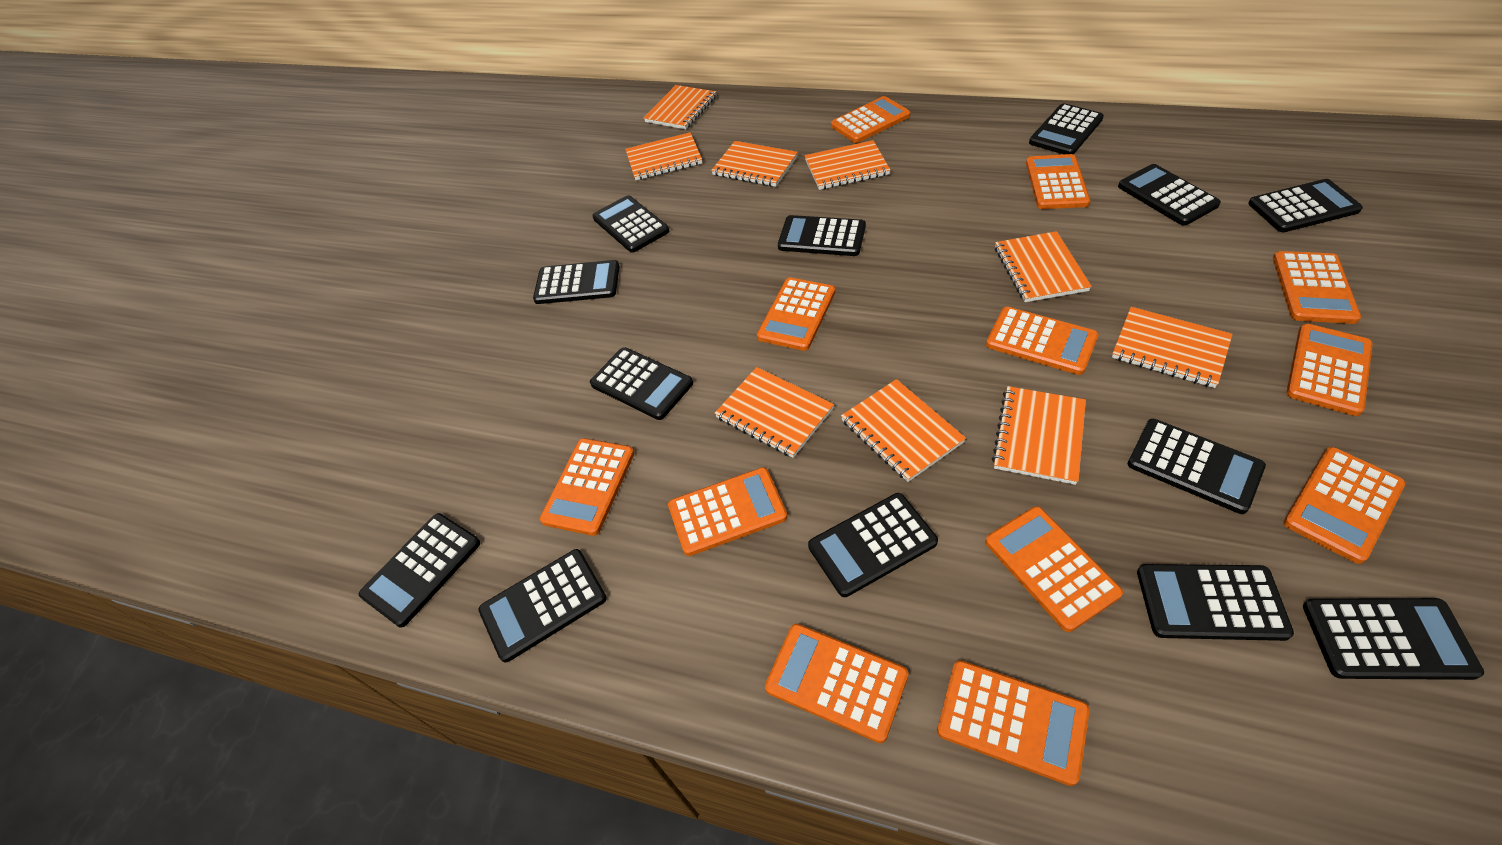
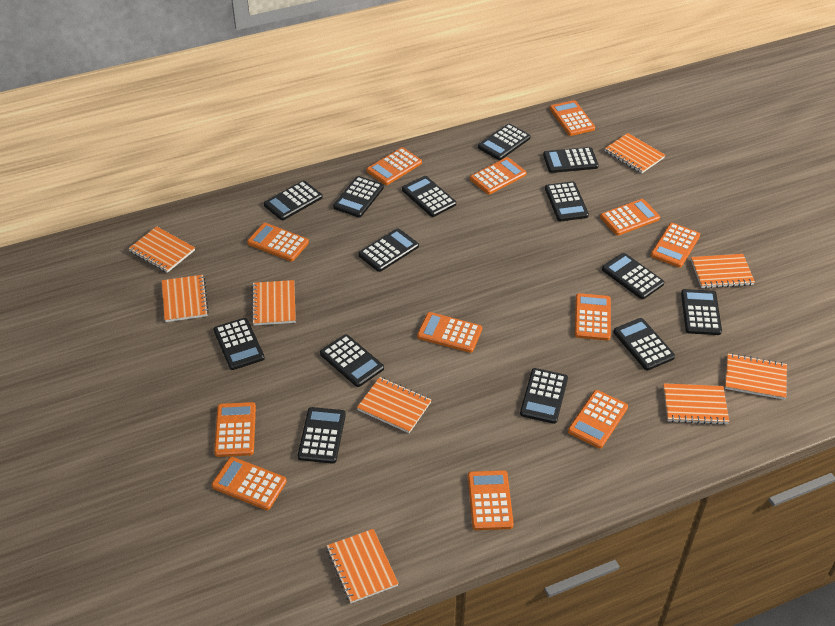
black calculator: [359,513,480,628] [478,549,607,662] [533,260,620,304] [590,347,693,420] [592,195,669,253] [778,215,866,256] [808,493,938,597] [1029,103,1104,154] [1118,164,1221,226] [1128,419,1266,514] [1137,564,1294,641] [1248,179,1363,232] [1303,598,1484,680] = 13 -> [213,318,265,370] [264,181,323,220] [298,407,346,464] [320,334,384,387] [333,176,384,217] [358,228,419,272] [402,176,456,217] [478,124,531,160] [520,368,568,424] [543,147,599,173] [545,181,589,221] [602,253,664,299] [613,318,675,370] [681,289,722,335] = 14

